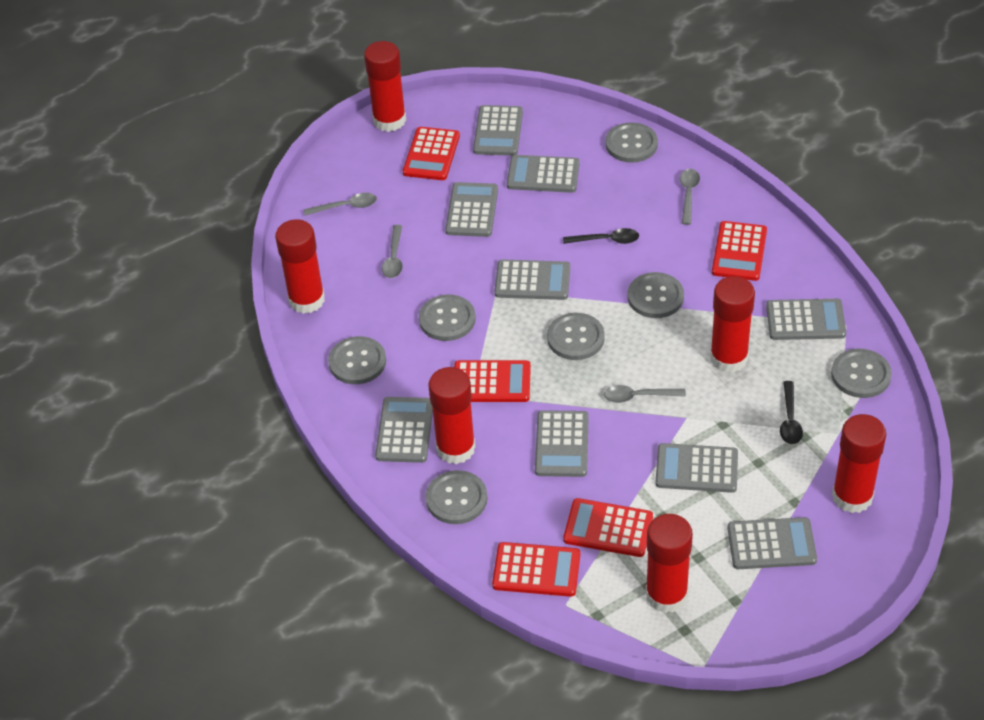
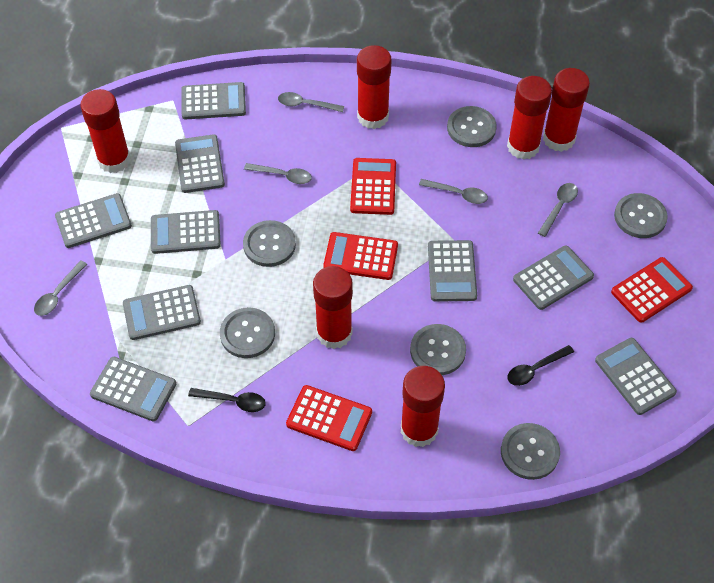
grey button: [328,336,386,384] [419,294,476,341] [426,470,487,524] [547,313,605,360] [605,122,658,163] [627,272,684,318] [831,349,892,398] = 7 -> [220,307,275,358] [243,220,296,267] [410,324,466,375] [447,106,497,147] [501,423,560,480] [614,193,668,238] = 6
grey spoon: [304,193,377,216] [382,225,403,278] [604,385,686,403] [680,169,700,225] = 4 -> [34,261,87,316] [244,163,312,184] [278,92,344,112] [419,179,488,204] [538,183,578,237] = 5
red calculator: [403,127,460,180] [454,360,531,402] [492,542,580,597] [563,498,653,557] [712,221,767,281] = 5 -> [286,385,372,451] [323,232,398,280] [350,158,396,215] [611,257,693,323] = 4

